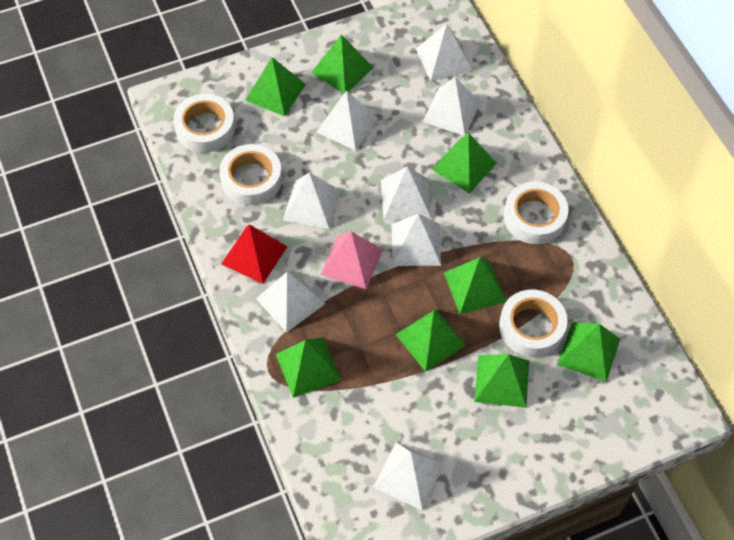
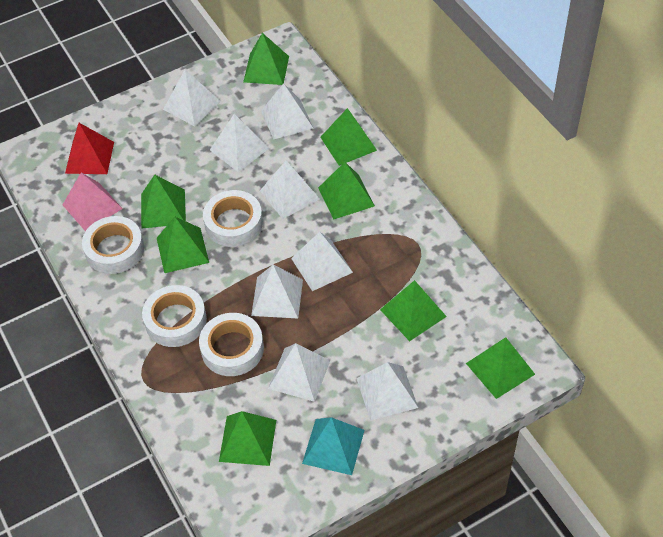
turquoise pyramid: none = 0 -> [302,417,365,475] = 1

